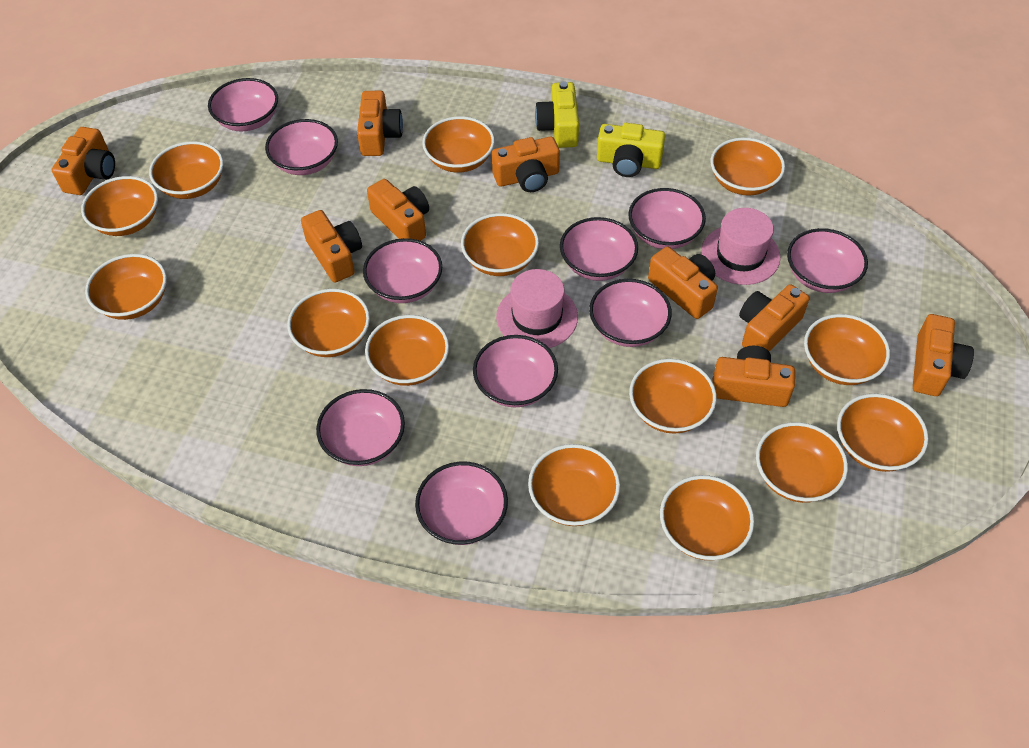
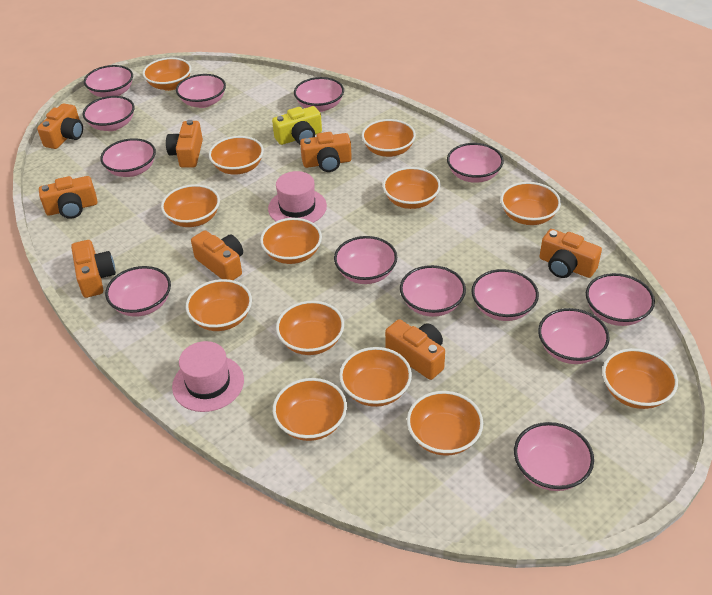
orange bowl: [81,176,158,236] [85,254,167,320] [149,141,223,199] [287,289,370,357] [365,315,449,386] [422,116,495,173] [461,213,539,276] [528,444,620,526] [629,359,717,434] [660,475,754,560] [710,137,785,196] [756,422,848,503] [804,314,890,385] [837,394,929,472] = 14 -> [143,58,192,91] [161,184,220,227] [186,279,252,331] [209,136,264,175] [260,218,322,264] [273,378,347,441] [276,301,344,355] [339,347,412,407] [362,119,416,157] [383,167,441,209] [407,391,483,456] [500,182,561,225] [602,348,678,409] = 13
orange camera: [52,127,115,195] [301,210,362,282] [357,91,403,156] [367,179,429,241] [492,137,560,192] [648,247,718,319] [712,346,795,407] [739,284,809,352] [913,314,974,396] = 9 -> [37,103,83,149] [39,176,97,219] [71,240,116,298] [166,120,203,168] [191,230,243,280] [300,132,352,172] [385,319,445,380] [540,229,602,278] = 8
pink bowl: [208,78,278,131] [265,119,338,175] [316,389,405,466] [363,238,442,303] [415,462,508,545] [473,335,558,407] [560,217,638,281] [589,279,672,347] [628,188,706,249] [787,228,868,293] = 10 -> [82,96,135,131] [84,65,133,97] [100,138,156,177] [105,266,171,317] [176,74,226,108] [294,77,344,112] [334,236,397,284] [400,265,466,317] [447,143,504,183] [471,269,539,321] [514,422,594,491] [538,308,610,364] [586,273,655,326] = 13
yellow camera: [535,81,579,148] [597,123,665,177] = 2 -> [272,106,322,145] = 1

